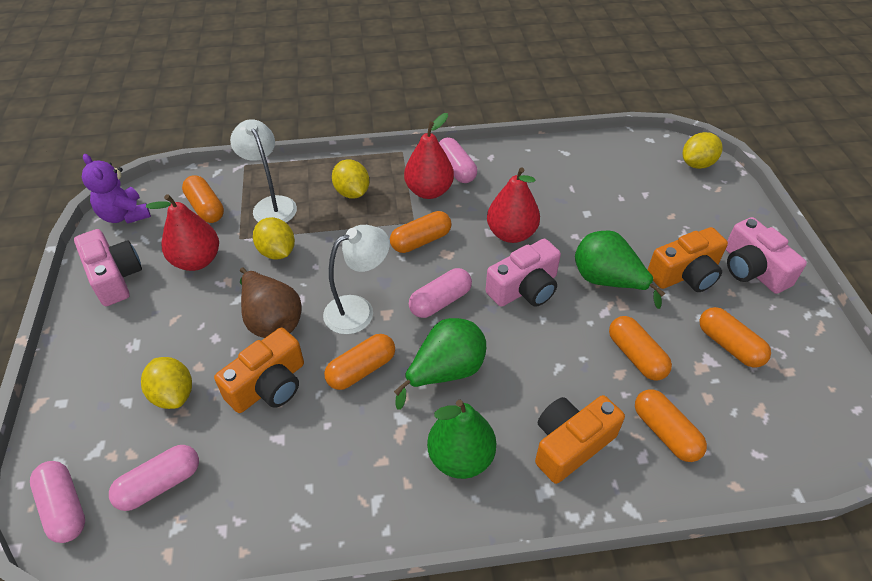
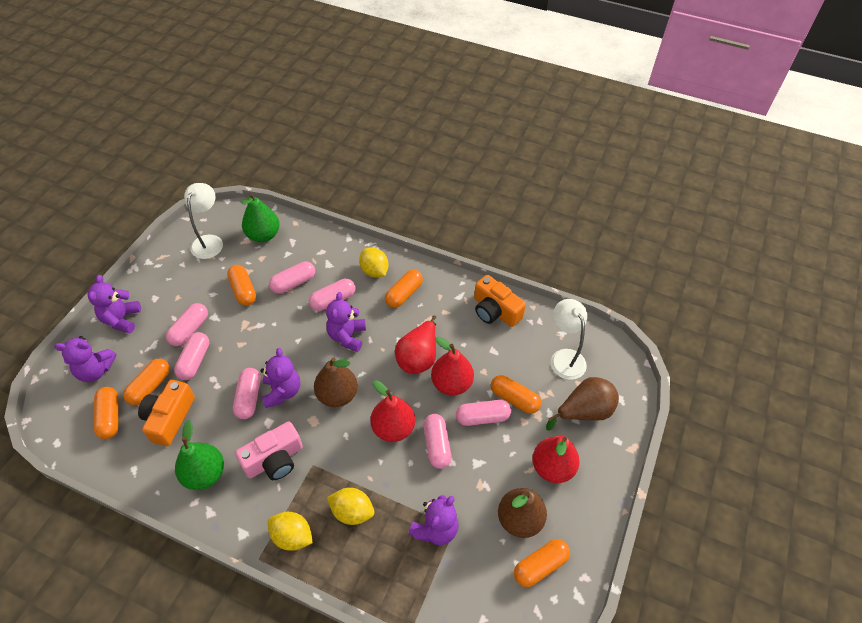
brown pear: [240,267,302,338] = 1 -> [314,358,358,407] [498,488,547,538] [546,377,619,431] = 3
green pear: [394,318,486,410] [427,400,496,479] [575,230,665,309] = 3 -> [175,420,224,490] [241,193,279,242] = 2
orange camera: [214,328,304,413] [535,395,625,484] [648,227,728,292] = 3 -> [138,380,195,446] [474,275,526,327] = 2
pink camera: [74,229,142,306] [486,239,561,307] [725,217,807,294] = 3 -> [235,421,303,480] = 1
pink capsule: [30,461,85,543] [109,445,199,511] [409,268,472,318] [439,137,477,183] = 4 -> [166,303,208,346] [174,332,209,380] [233,368,261,419] [269,262,315,294] [309,278,356,311] [424,414,452,469] [456,400,511,426] = 7
purple teddy bear: [82,154,151,224] = 1 -> [54,336,116,382] [87,275,141,333] [261,348,300,408] [326,292,366,352] [408,495,459,545] = 5
red pear: [146,194,219,271] [404,113,454,199] [487,167,540,243] = 3 -> [370,380,415,442] [395,315,436,374] [431,337,474,396] [532,436,580,483] = 4
yellow lemon: [141,357,192,409] [253,217,295,260] [332,159,369,199] [683,132,723,169] = 4 -> [267,512,313,551] [327,488,374,525] [359,247,389,278] = 3

